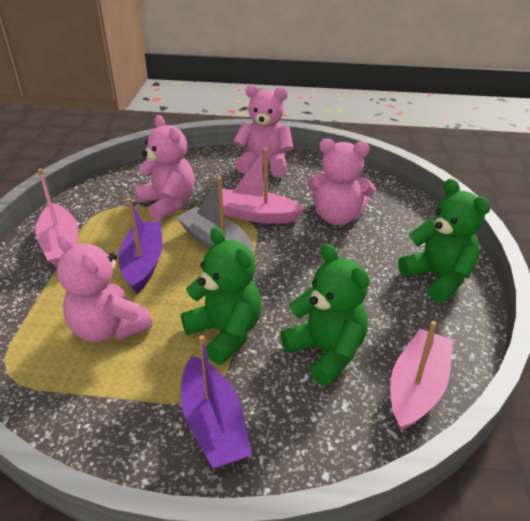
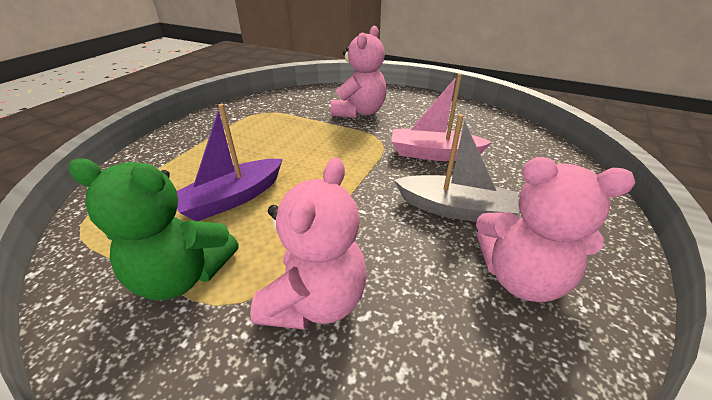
green teddy bear: [181,227,262,365] [280,244,370,386] [398,179,491,303] = 3 -> [68,158,239,300] = 1
pink boat: [35,169,78,267] [222,148,305,223] [390,321,453,431] = 3 -> [391,73,492,161] = 1
pink teddy bear: [57,234,153,342] [135,115,195,221] [234,85,293,177] [307,139,376,225] = 4 -> [250,158,367,330] [331,26,387,118] [476,157,636,302] = 3
purple boat: [118,198,162,293] [181,335,252,468] = 2 -> [177,104,283,221] = 1

